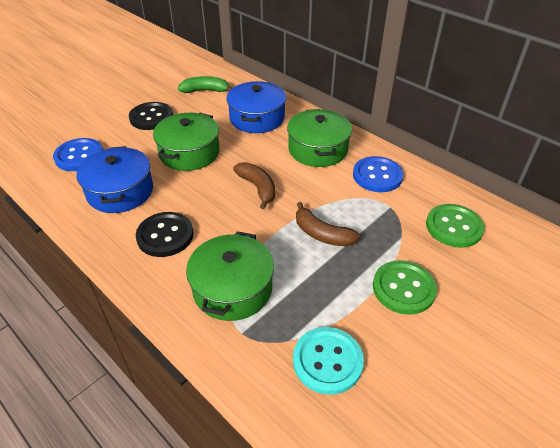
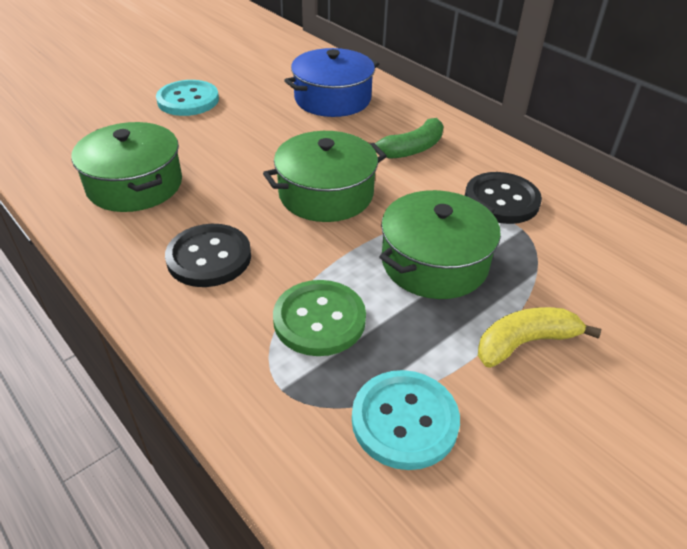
blue button: [53,138,103,171] [353,156,404,192] = 2 -> none = 0
blue pot: [77,146,153,213] [226,81,286,133] = 2 -> [284,48,379,117] = 1
brown banana: [233,162,275,209] [296,202,360,246] = 2 -> none = 0
green button: [373,260,437,315] [426,204,485,248] = 2 -> [273,280,366,356] = 1
turquoise button: [293,327,364,395] = 1 -> [156,80,219,116] [352,370,460,470] = 2
yellow banana: none = 0 -> [478,307,601,368] = 1

